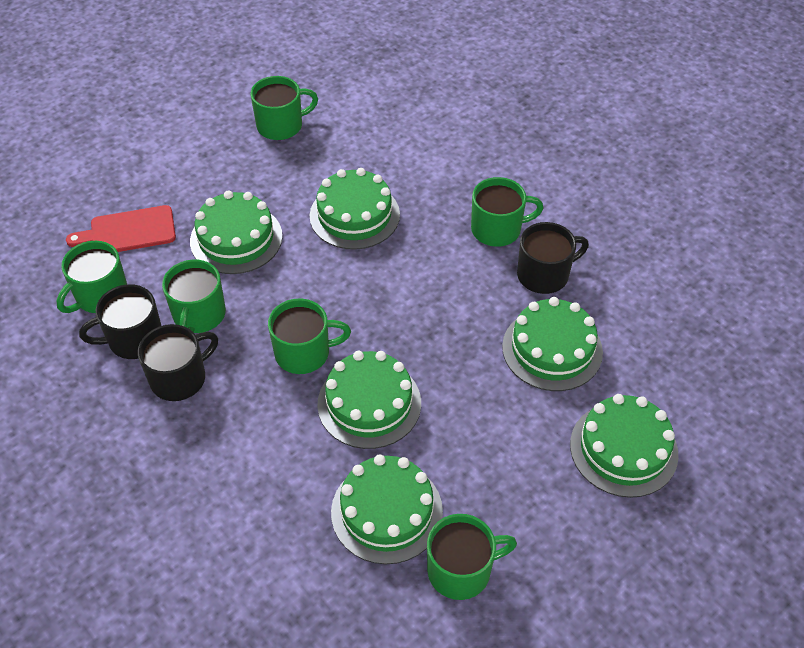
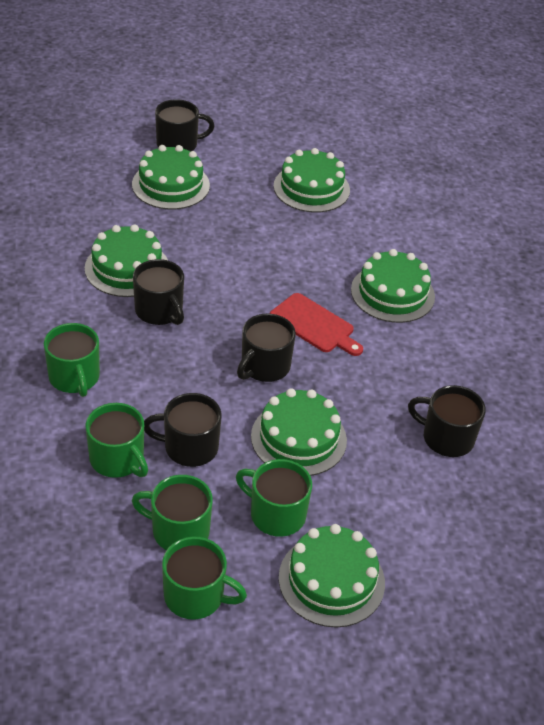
black mug: [79,284,162,359] [138,324,218,401] [517,222,589,294] = 3 -> [133,259,184,325] [144,393,222,467] [155,99,215,151] [237,314,296,382] [408,385,486,457] = 5
green mug: [56,241,127,313] [162,260,226,333] [250,76,318,140] [268,299,351,374] [427,514,517,600] [471,177,543,247] = 6 -> [44,323,100,397] [85,403,148,478] [132,475,213,550] [162,537,247,620] [236,459,312,537] = 5

